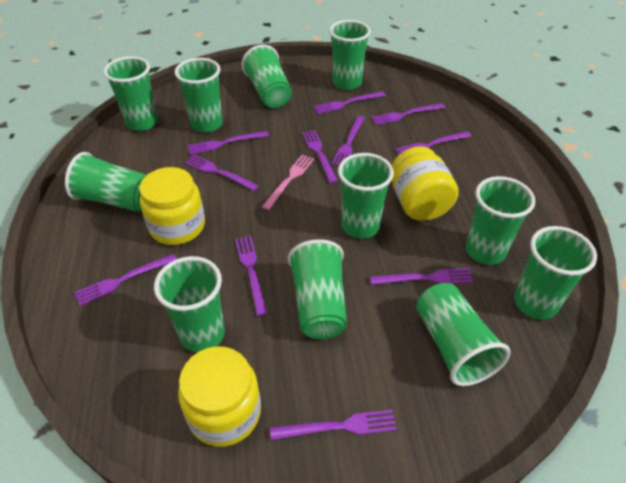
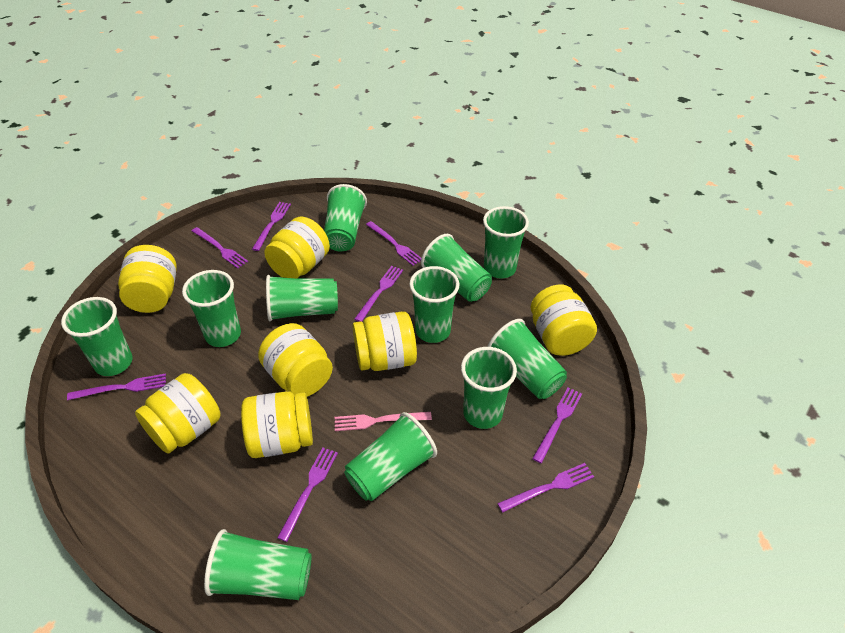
purple fork: [74,254,177,306] [185,154,259,191] [187,131,269,155] [235,236,268,316] [270,410,397,440] [302,130,338,183] [314,91,386,114] [332,116,365,166] [370,268,474,285] [371,103,445,125] [395,131,471,155] = 11 -> [67,373,166,400] [192,227,248,268] [252,202,291,251] [277,448,338,542] [354,266,403,322] [366,221,421,266] [497,463,594,513] [532,387,582,463] = 8
yellow jar: [139,167,205,245] [178,346,261,447] [392,146,459,221] = 3 -> [118,245,177,313] [135,373,221,454] [241,391,313,458] [258,323,333,397] [264,217,330,278] [353,311,417,371] [531,285,597,356] = 7

